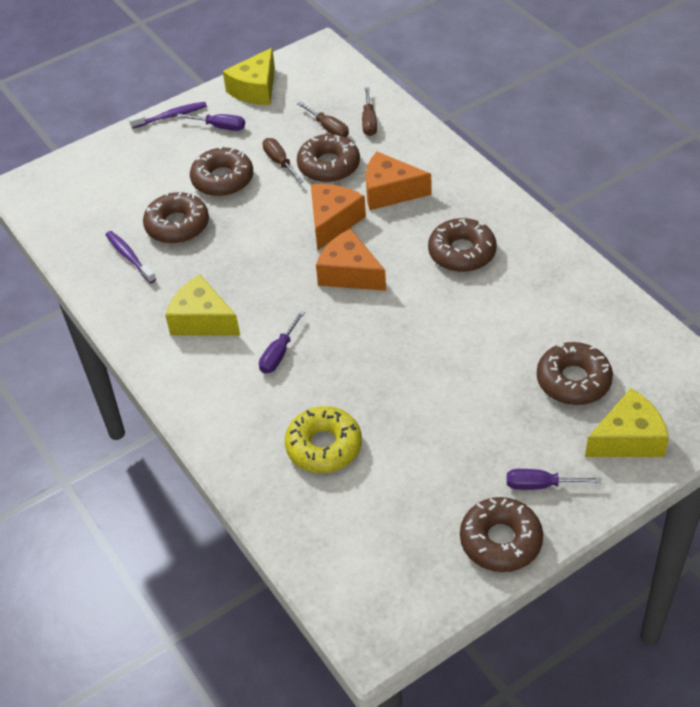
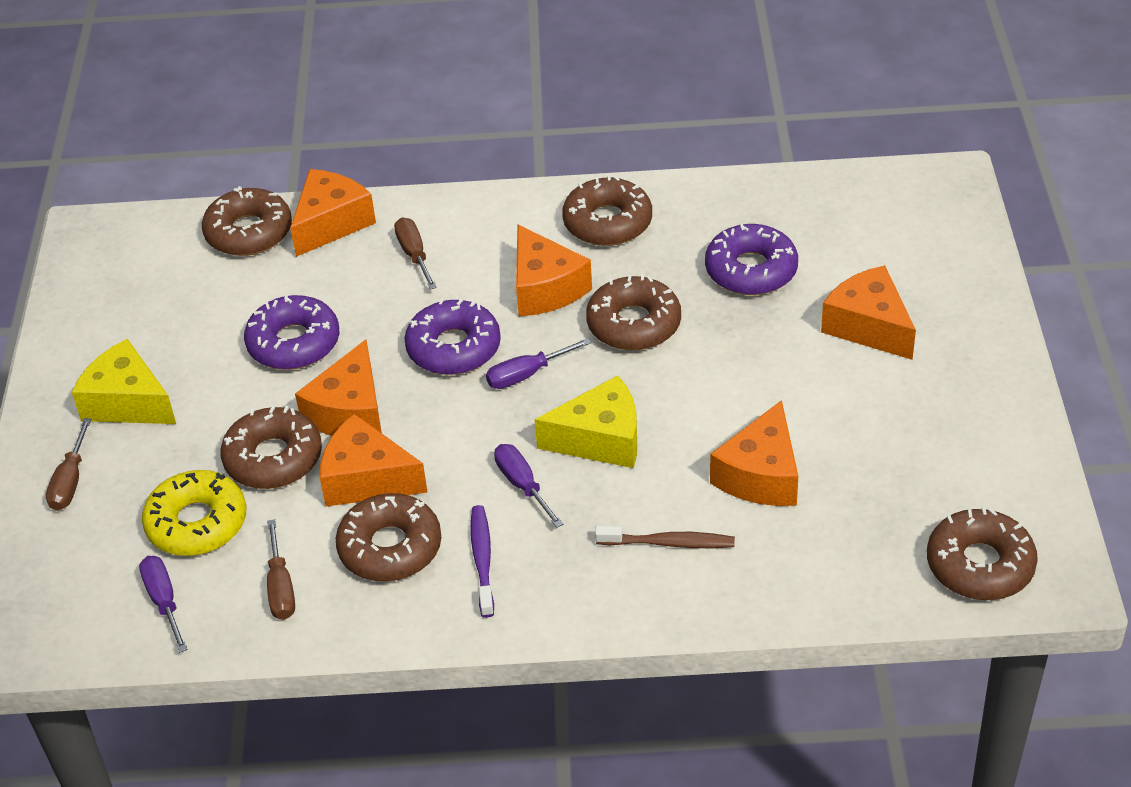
brown toothbrush: none = 0 -> [595,526,735,548] = 1
orange cheese: [311,184,366,251] [316,229,386,291] [366,152,431,210] = 3 -> [290,169,376,257] [295,339,382,436] [320,414,427,507] [516,225,592,316] [710,400,798,506] [821,265,916,360] = 6
purple donut: none = 0 -> [244,295,339,370] [405,298,501,375] [705,223,798,295] = 3
purple toothbrush: [106,231,156,283] [129,102,207,129] = 2 -> [471,505,494,618] = 1
yellow cheese: [165,274,240,336] [223,48,275,105] [585,388,669,457] = 3 -> [72,339,176,424] [535,375,637,468] = 2

